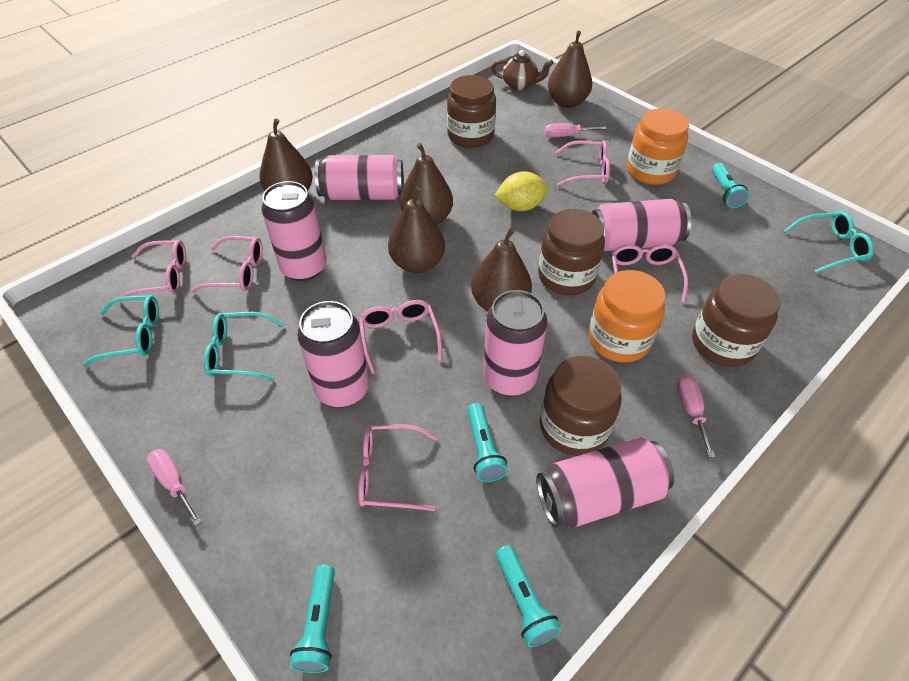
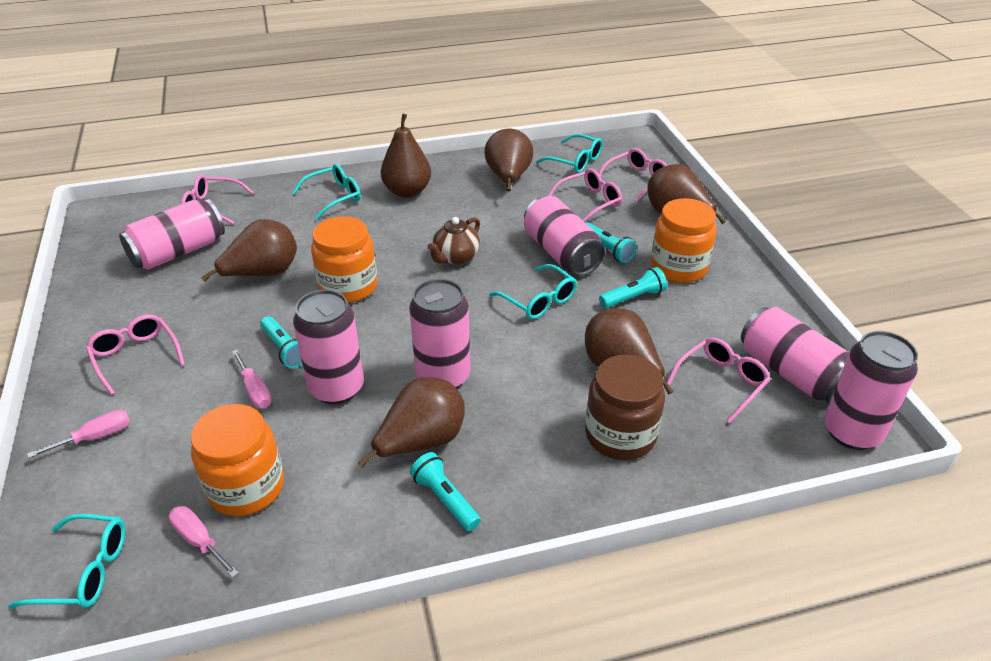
brown jar: [447,75,496,148] [538,209,605,295] [540,356,621,456] [692,274,781,367] = 4 -> [585,354,665,460] = 1
brown pear: [260,119,313,192] [388,187,445,273] [400,143,453,225] [471,228,532,312] [548,31,592,108] = 5 -> [201,219,297,282] [358,377,465,468] [381,114,431,198] [484,129,533,191] [585,308,674,395] [647,164,726,224] = 6
orange jar: [588,270,666,363] [627,108,689,185] = 2 -> [191,404,284,516] [311,216,378,303] [651,198,717,283] = 3
pink glasses: [119,240,186,302] [191,236,263,293] [358,424,438,511] [359,300,442,374] [555,140,610,186] [611,244,688,302] = 6 -> [86,314,185,395] [181,174,254,225] [548,168,622,222] [599,148,667,202] [667,337,771,424] = 5
turquoise glasses: [83,295,159,366] [204,312,285,380] [784,211,874,273] = 3 -> [8,514,126,608] [292,164,361,220] [489,264,577,319] [536,134,603,173] = 4
yellow lemon: [494,171,549,211] = 1 -> none = 0

